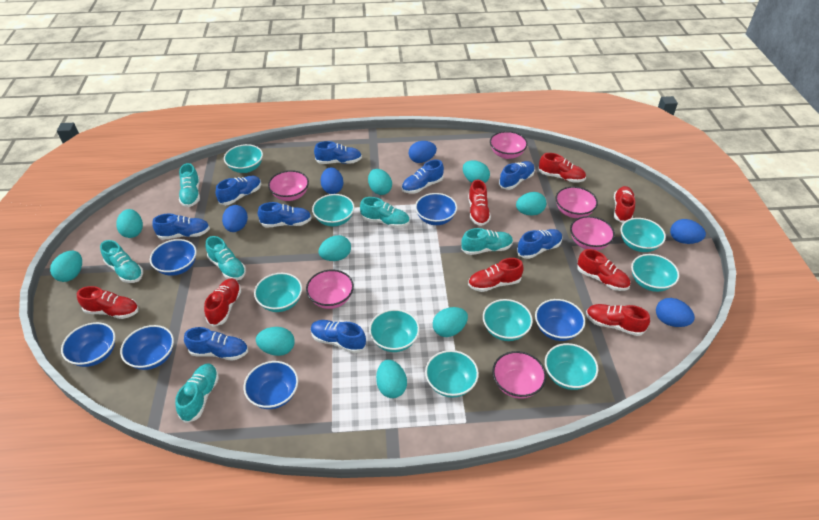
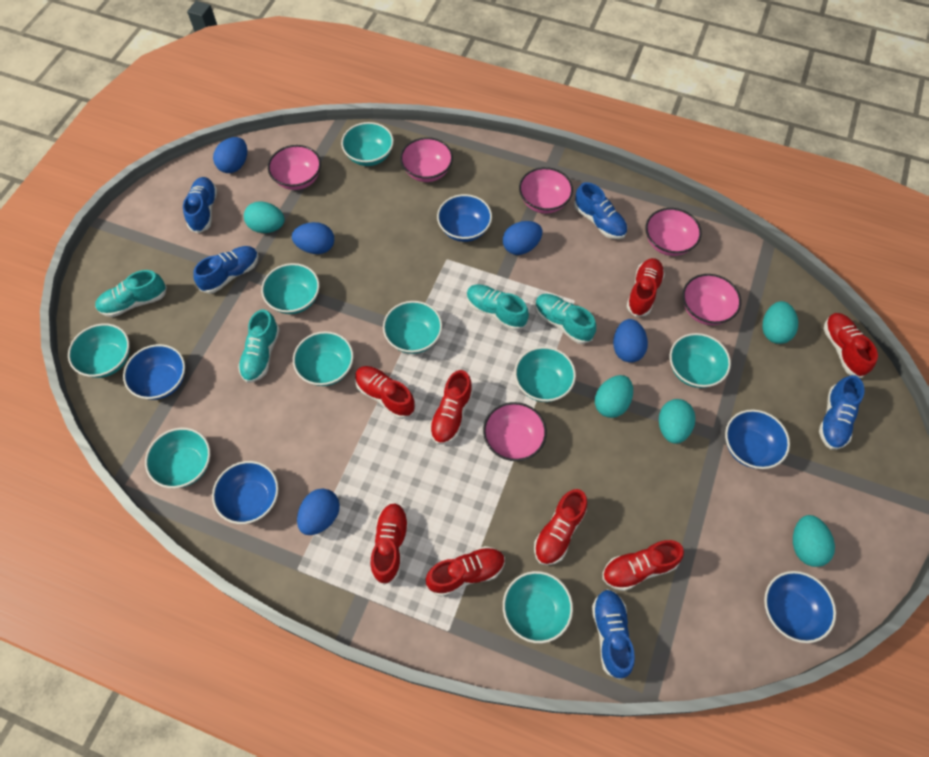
blue bowl: [61,322,116,367] [120,325,174,370] [150,239,197,276] [244,361,298,409] [415,193,457,225] [535,299,585,341] = 6 -> [123,344,185,400] [212,461,279,524] [437,194,492,242] [725,409,790,469] [764,571,836,643] = 5
blue shoe: [152,214,210,240] [184,327,248,361] [216,176,261,205] [258,202,312,227] [311,320,366,353] [314,141,362,164] [402,160,444,194] [499,161,535,190] [517,229,563,259] = 9 -> [183,177,217,233] [193,246,259,294] [574,182,627,239] [592,589,635,680] [819,375,864,450] = 5
turquoise egg: [50,251,82,282] [116,209,143,238] [256,327,295,356] [318,235,351,261] [368,169,392,195] [376,360,407,398] [433,307,468,337] [463,160,490,183] [516,192,546,215] = 9 -> [244,201,285,233] [595,375,633,418] [659,399,695,444] [762,301,798,344] [793,515,835,567] = 5
turquoise shoe: [100,240,143,283] [175,363,219,423] [179,163,200,207] [206,236,246,280] [360,197,410,228] [461,228,513,255] = 6 -> [95,270,167,317] [238,309,280,383] [467,284,529,330] [535,294,596,344] = 4

